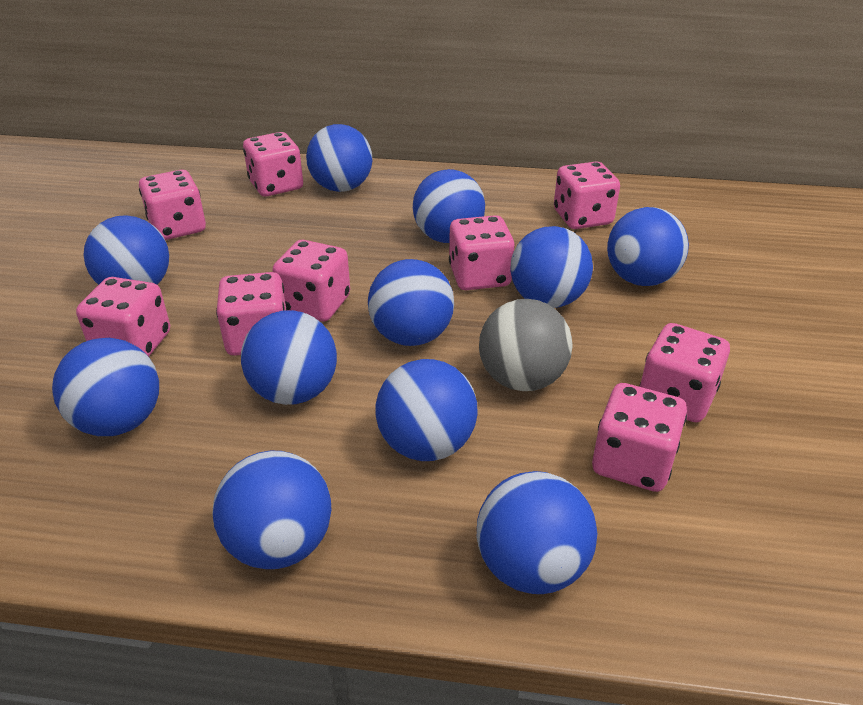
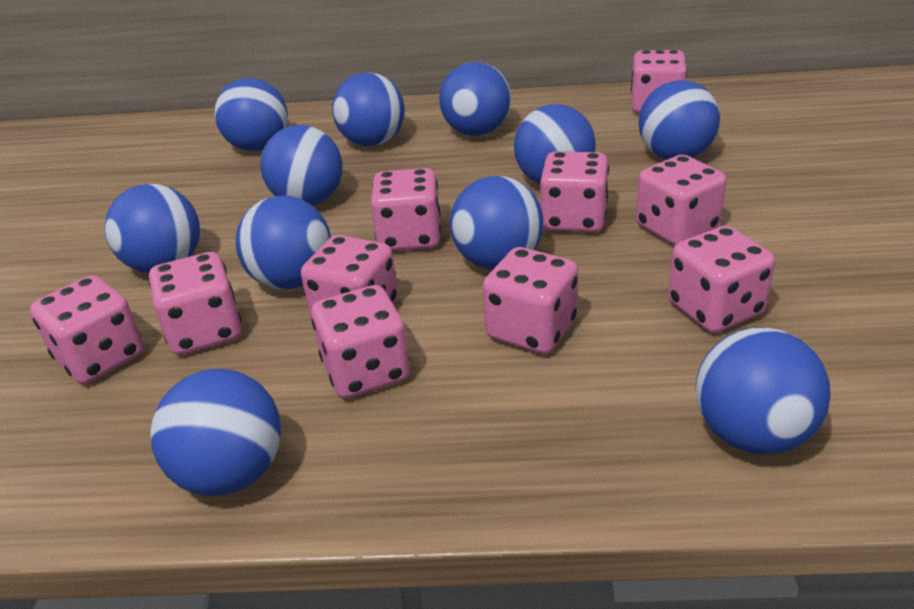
grey ball: [479,299,573,391] = 1 -> none = 0
pink dice: [76,277,170,357] [139,170,206,240] [216,272,287,356] [243,132,303,196] [272,240,350,321] [449,215,515,290] [554,162,620,229] [592,383,687,492] [639,323,730,422] = 9 -> [30,275,144,384] [149,252,242,355] [301,235,398,319] [311,285,410,398] [371,168,441,251] [483,247,578,354] [540,151,609,232] [631,50,687,113] [636,155,727,245] [668,226,775,333] = 10

